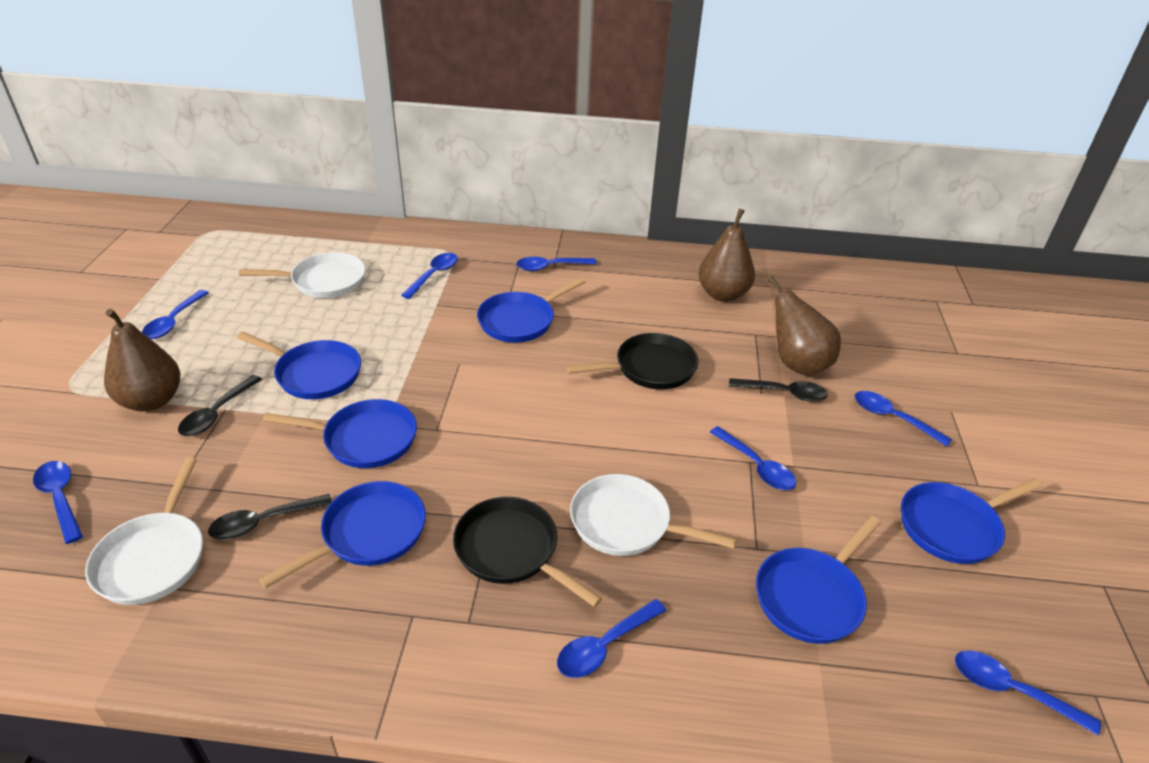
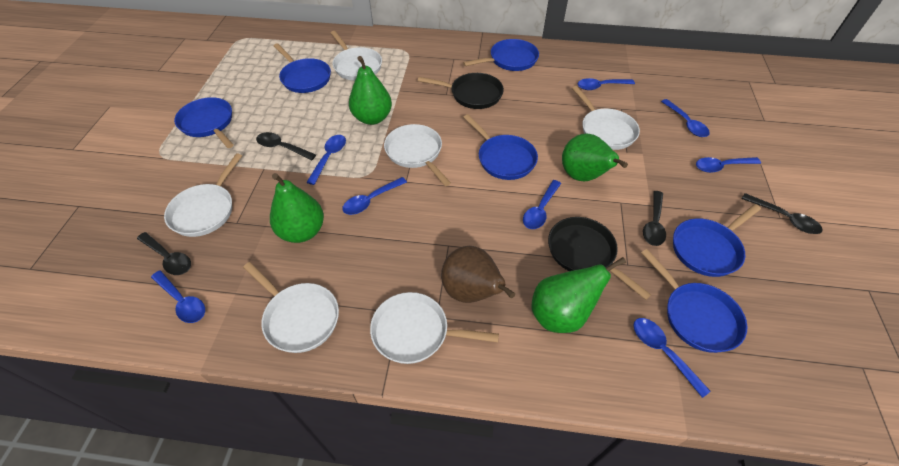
black spoon: [178,375,262,436] [208,494,332,540] [729,378,828,402] = 3 -> [137,232,191,275] [256,132,316,160] [643,191,666,246] [741,193,823,234] = 4
brown pear: [104,309,180,411] [698,209,755,302] [767,275,841,376] = 3 -> [441,246,515,303] = 1
green pear: none = 0 -> [270,173,324,243] [349,56,392,125] [532,257,626,333] [562,134,628,181] = 4
white pan: [85,458,203,605] [239,252,366,298] [570,474,737,556] = 3 -> [164,153,242,237] [243,262,339,353] [331,31,382,81] [370,292,499,364] [384,124,451,186] [572,86,640,150] = 6

